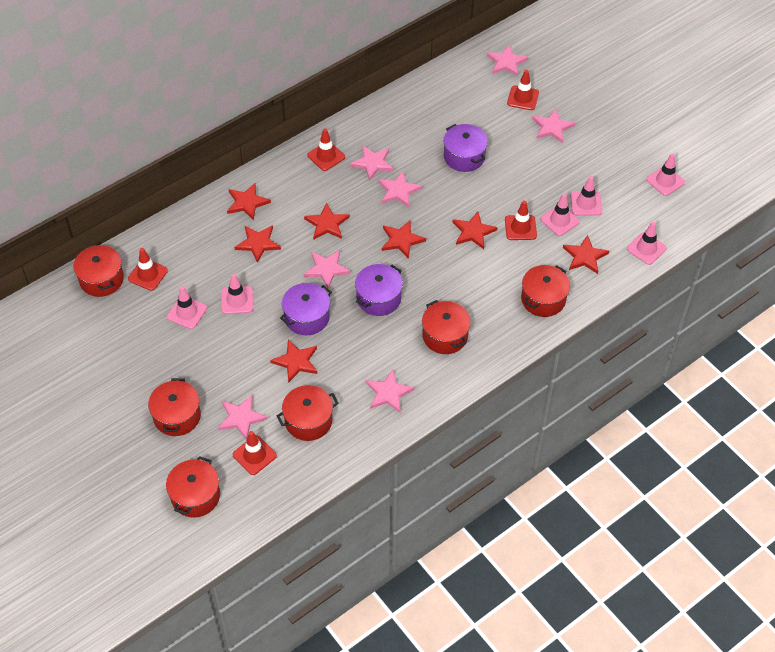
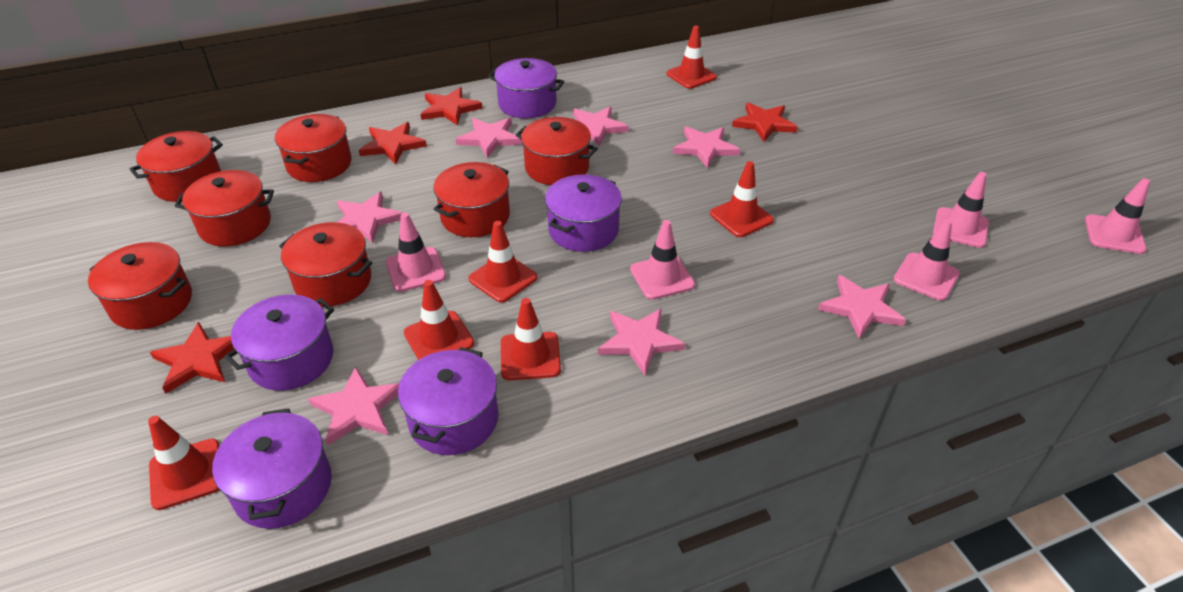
pink traffic cone: [167,286,207,329] [221,274,253,314] [540,193,580,236] [570,176,602,216] [627,222,667,265] [646,153,685,196] = 6 -> [386,212,446,292] [630,220,695,300] [893,219,960,301] [933,172,989,248] [1085,178,1150,254] = 5
purple pot: [280,283,332,335] [355,264,403,316] [443,124,488,172] = 3 -> [212,408,332,529] [224,294,334,391] [398,347,498,455] [488,58,564,118] [545,175,622,252] = 5
red pot: [74,244,124,297] [148,378,201,436] [166,456,220,517] [276,385,339,441] [422,300,471,354] [521,265,570,317] = 6 -> [88,242,192,330] [129,131,223,202] [175,170,274,247] [275,114,352,182] [279,222,372,307] [433,162,510,237] [516,117,598,185] = 7
red star: [227,183,271,221] [234,225,281,263] [270,340,317,383] [304,203,350,240] [382,220,426,259] [452,212,498,249] [563,235,609,274] = 7 -> [150,322,234,394] [359,122,427,164] [420,87,482,126] [732,102,798,142] = 4
red traffic cone: [128,248,168,291] [233,431,277,475] [307,128,345,171] [505,201,537,240] [507,70,539,110] = 5 -> [148,416,220,510] [404,280,474,360] [468,221,537,303] [501,298,561,380] [667,26,717,89] [710,161,774,237] = 6

